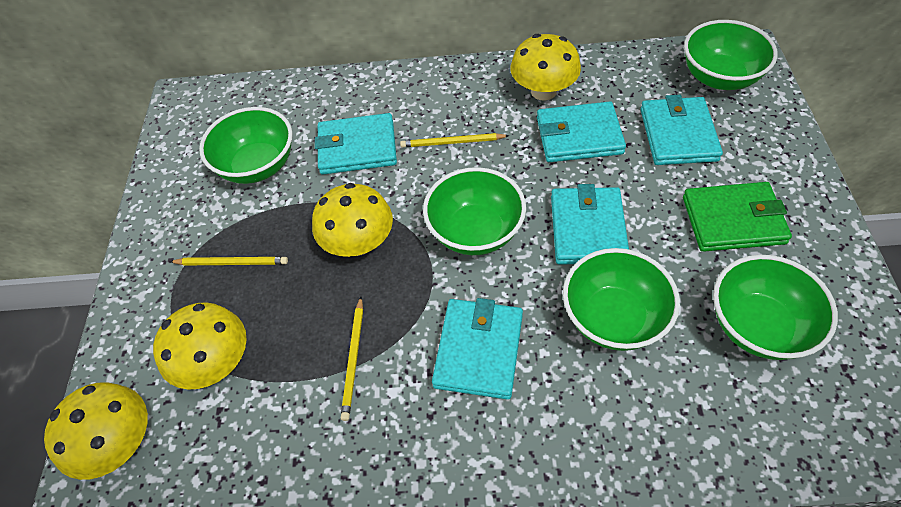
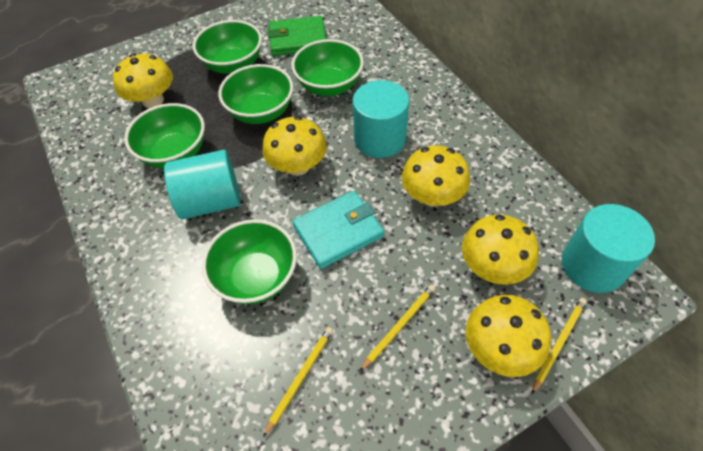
turquoise cylinder: none = 0 -> [164,150,241,219] [353,80,409,158] [562,204,655,293] = 3
turquoise wallet: [315,113,397,175] [432,298,523,400] [537,102,626,162] [551,184,629,264] [640,95,723,165] = 5 -> [292,191,384,269] = 1
yellow mushroom: [44,382,148,480] [153,302,247,390] [312,183,393,257] [510,34,581,101] = 4 -> [113,54,173,108] [262,116,327,176] [402,145,470,206] [462,215,539,285] [466,295,551,377] = 5

